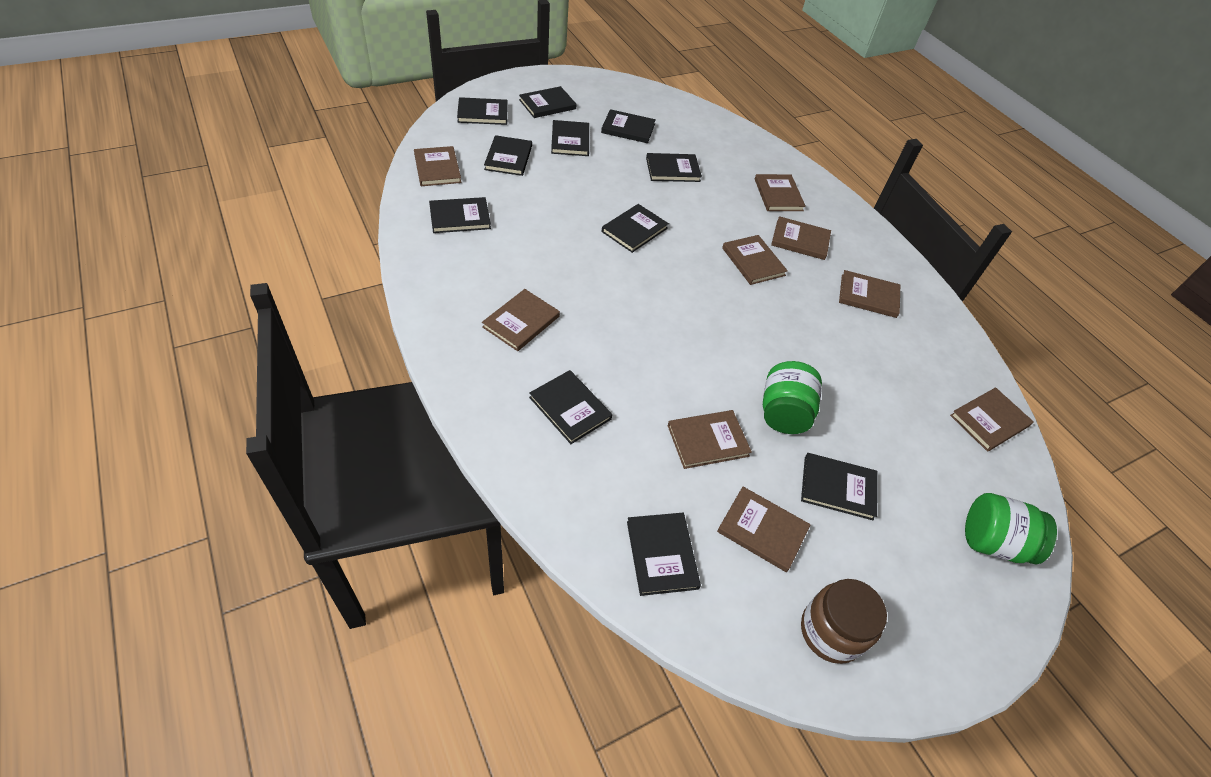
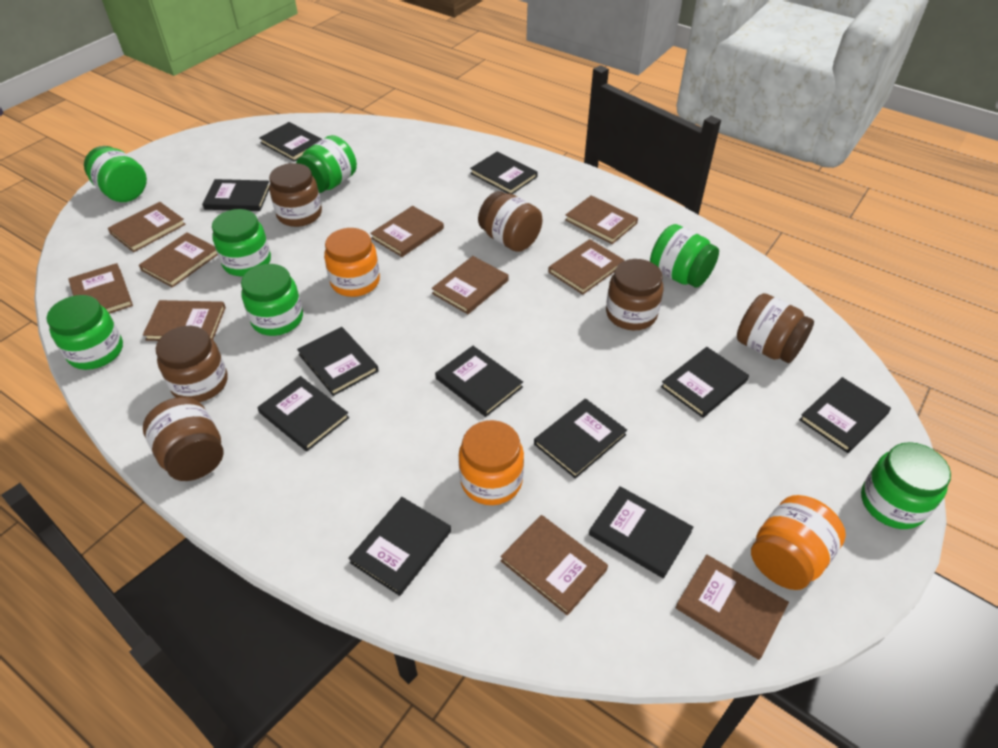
brown book: [414,146,461,186] [482,289,560,351] [668,410,752,469] [717,487,811,572] [722,235,788,285] [755,174,806,211] [771,216,831,260] [839,270,900,318] [950,387,1034,452] = 9 -> [69,263,133,314] [108,202,186,252] [139,232,218,288] [143,300,226,341] [370,206,444,257] [432,256,509,314] [500,515,608,616] [548,239,624,295] [565,195,638,244] [676,555,789,660] = 10
brown jar: [801,579,887,664] = 1 -> [143,397,224,481] [156,326,228,402] [269,163,322,227] [478,191,542,252] [606,259,663,330] [737,293,814,363] = 6
green jar: [763,361,822,434] [965,493,1057,564] = 2 -> [47,295,123,370] [84,146,147,202] [212,209,271,276] [241,264,303,336] [296,135,357,193] [650,224,719,288] [861,442,951,529] = 7
orange jar: none = 0 -> [324,228,380,297] [459,420,524,505] [751,495,846,590] = 3

